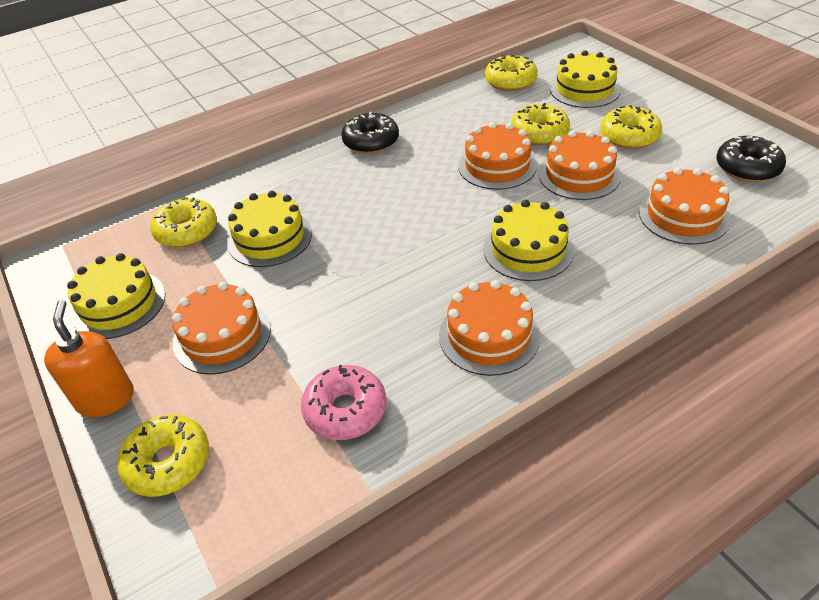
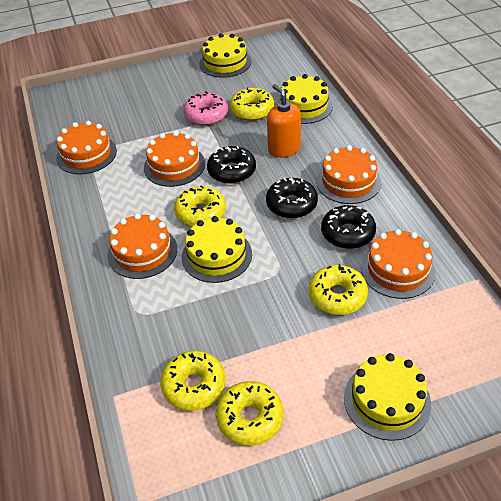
black donut: [341,112,399,154] [716,136,786,182] = 2 -> [207,146,256,184] [266,178,318,218] [321,205,376,249] = 3

